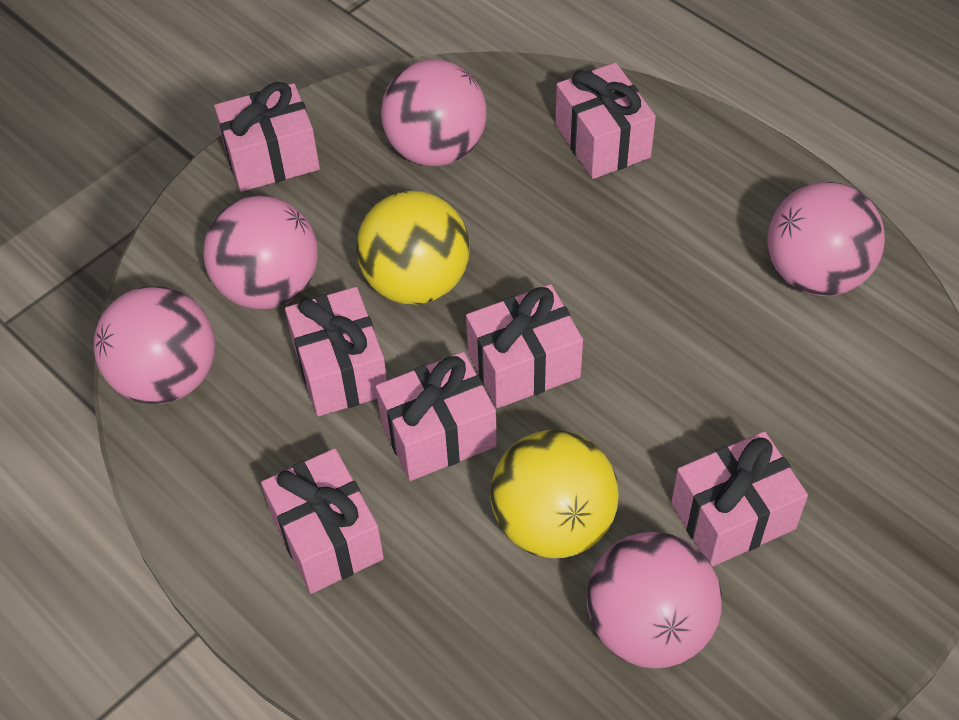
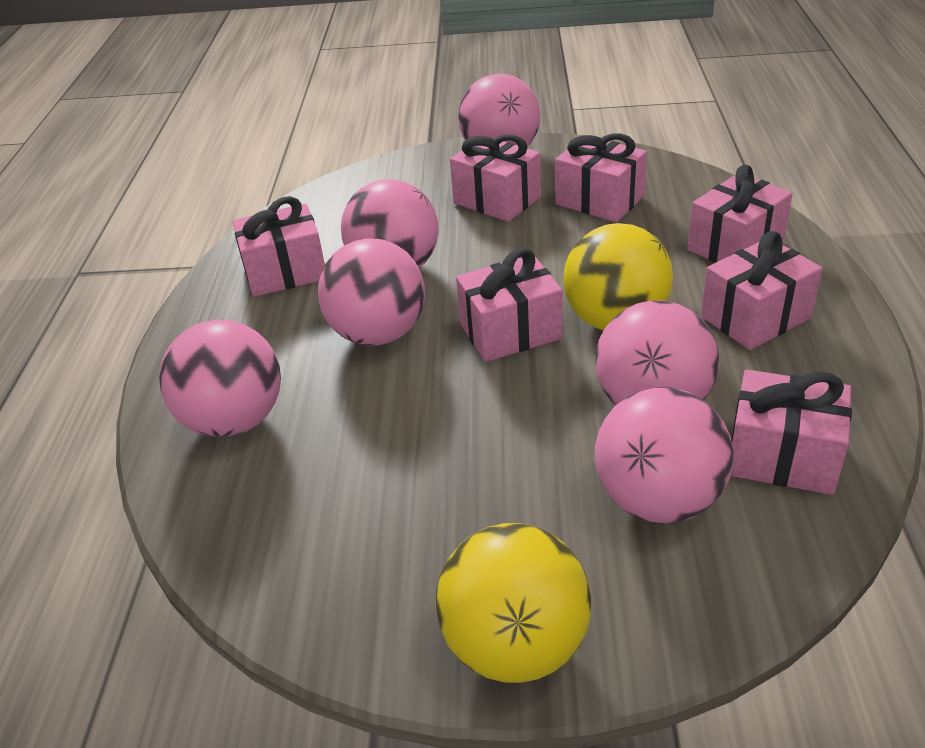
pink ball: [94,286,215,404] [203,196,318,309] [381,59,487,166] [587,532,722,669] [767,182,885,296] = 5 -> [159,320,281,437] [318,238,425,346] [341,179,438,268] [458,74,540,147] [595,300,719,405] [595,387,733,523] = 6

